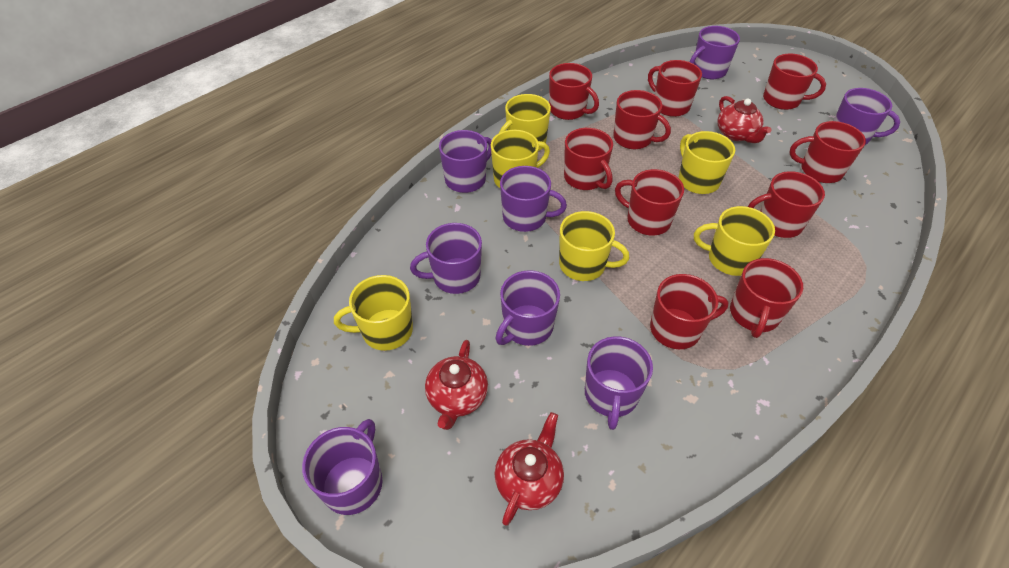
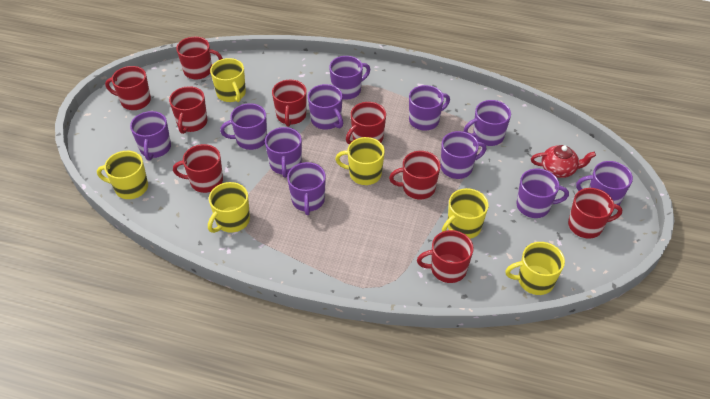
purple mug: [302,419,382,515] [410,223,482,294] [439,130,492,193] [496,270,560,346] [500,166,567,232] [585,336,653,430] [690,26,740,79] [834,88,900,145] = 8 -> [130,111,171,161] [220,103,267,150] [265,127,302,178] [287,162,326,215] [308,84,343,130] [329,56,370,100] [409,85,450,131] [441,131,486,179] [464,100,511,146] [517,168,569,218] [576,161,633,209] = 11
red mug: [549,63,599,120] [564,128,613,190] [613,90,671,149] [615,169,684,236] [648,60,702,117] [650,274,729,349] [730,258,803,338] [748,171,825,238] [763,54,826,110] [790,121,866,183] = 10 -> [105,66,151,110] [169,86,207,134] [173,144,223,193] [176,37,223,79] [272,80,307,127] [346,102,386,144] [389,151,441,199] [417,230,474,283] [568,188,622,238] = 9
red teapot: [425,340,488,430] [495,412,564,526] [717,96,771,143] = 3 -> [531,145,596,178] = 1

